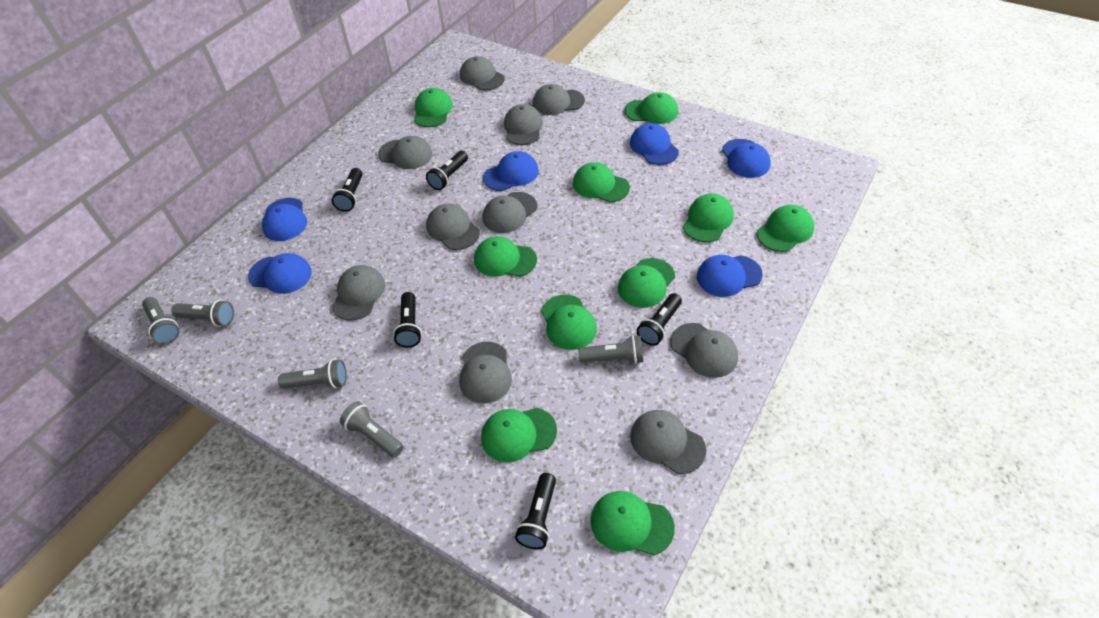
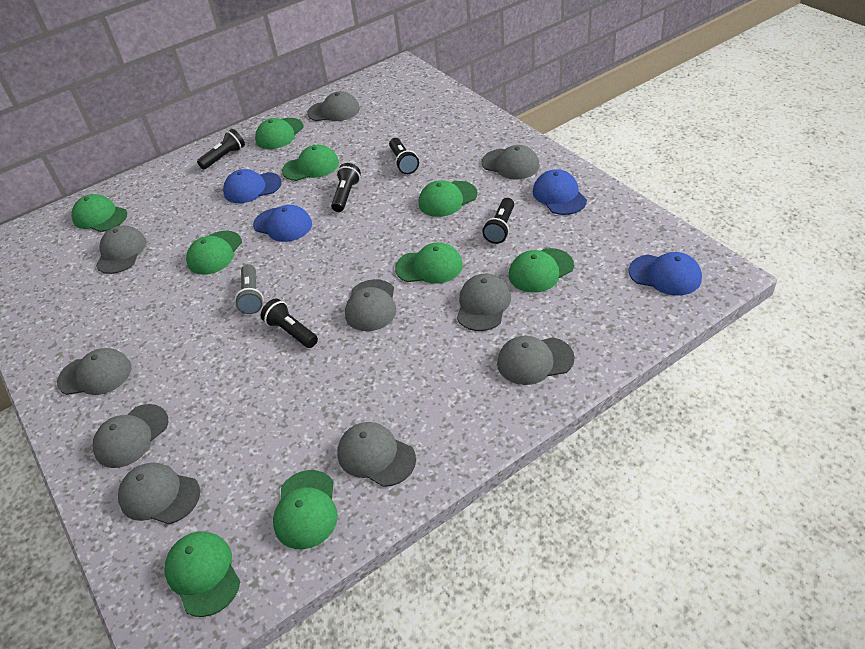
blue cap: [248,253,312,294] [262,198,307,241] [483,151,539,191] [630,123,679,165] [697,255,763,297] [722,139,771,178] = 6 -> [223,169,282,203] [253,205,312,242] [533,169,587,215] [629,252,702,296] = 4
green cap: [414,88,453,127] [474,236,537,277] [481,408,557,463] [541,295,597,350] [573,162,630,202] [591,491,675,555] [618,258,675,308] [624,92,678,124] [683,194,734,242] [757,205,814,252] = 10 -> [72,194,127,232] [164,531,241,617] [186,231,242,275] [255,118,304,149] [273,470,338,549] [282,145,339,181] [395,242,463,284] [418,180,477,217] [509,248,574,293] = 9
grey flashlight: [142,297,180,345] [171,300,234,327] [278,359,347,389] [340,401,404,457] [579,335,643,364] = 5 -> [235,264,264,314] = 1

